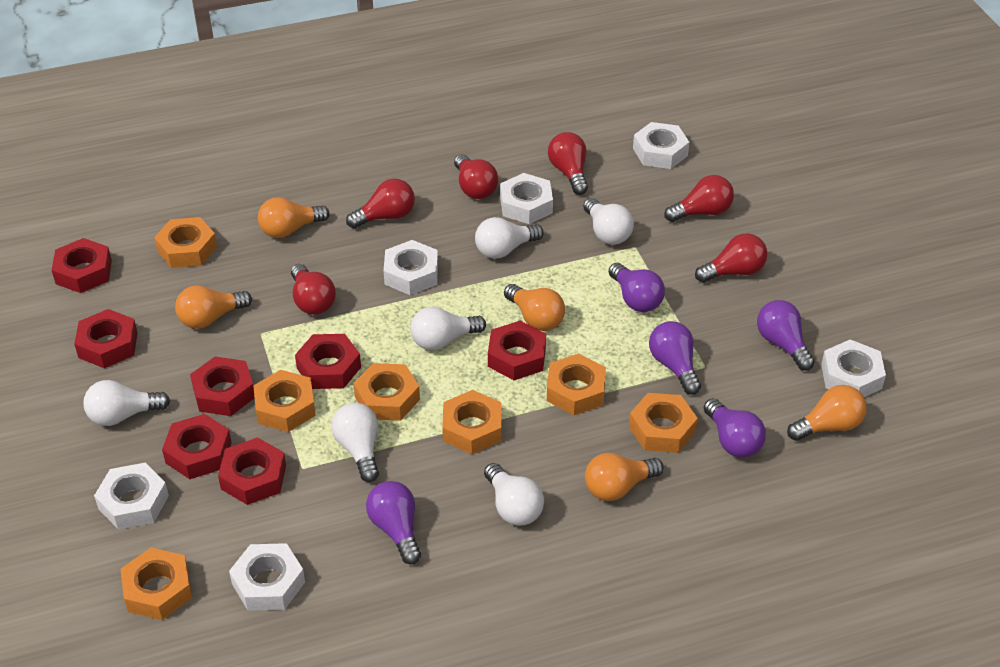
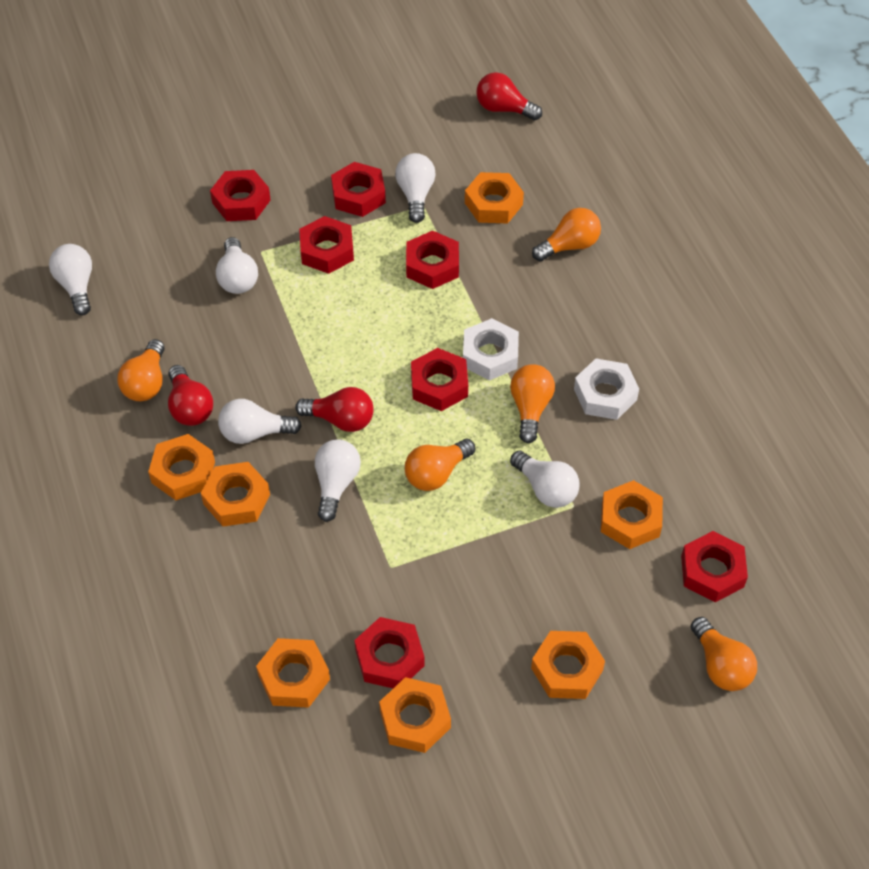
purple light bulb: [366,481,421,565] [609,263,665,312] [649,321,701,395] [704,398,766,458] [757,300,815,371] = 5 -> none = 0
red light bulb: [291,264,336,315] [346,178,415,229] [454,154,498,199] [548,132,588,195] [664,175,734,222] [695,233,767,283] = 6 -> [168,365,213,426] [295,387,374,432] [476,72,542,121] = 3
white nut: [94,463,169,530] [229,543,305,611] [383,240,438,295] [500,173,553,224] [633,122,689,169] [821,339,886,397] = 6 -> [463,318,519,381] [574,359,639,420] = 2

